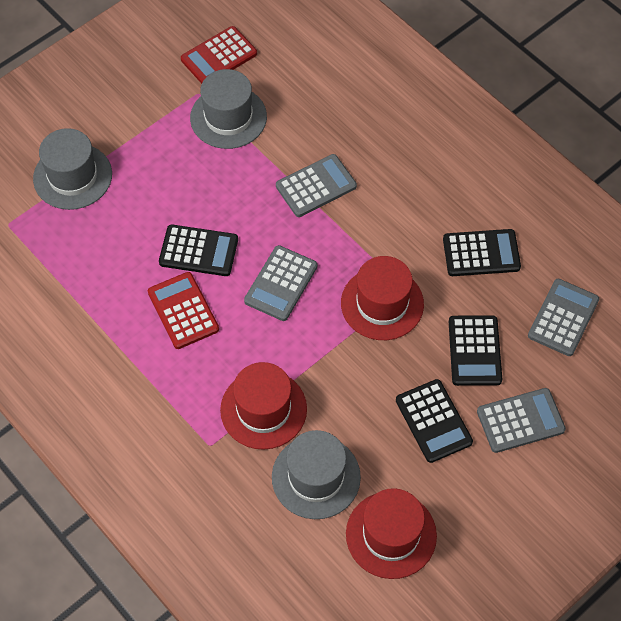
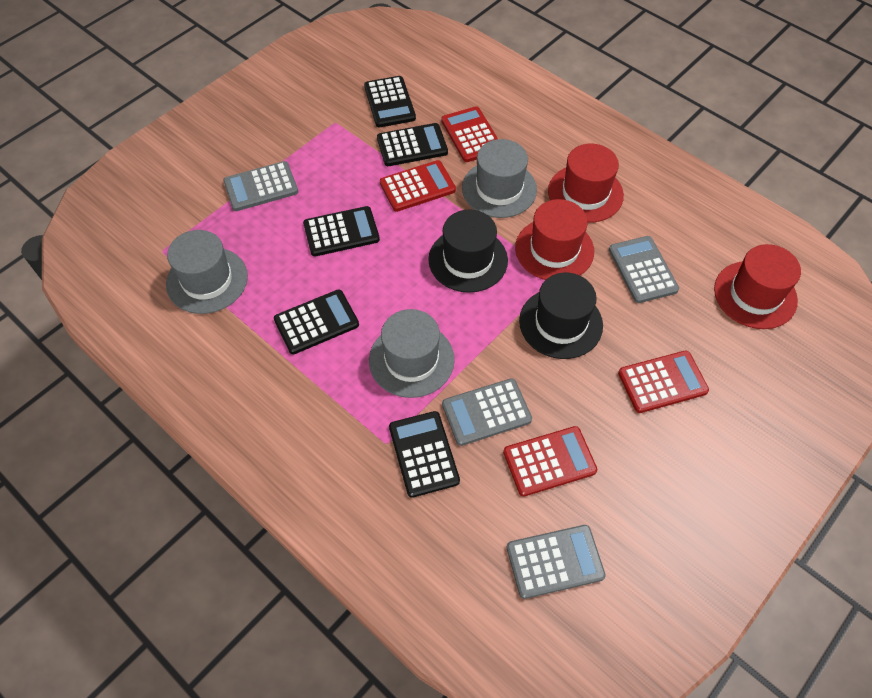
black calculator: [159,225,238,276] [396,379,473,463] [443,229,521,276] [449,315,502,386] = 4 -> [274,289,359,354] [303,206,380,257] [364,76,416,127] [377,123,448,166] [389,411,460,498] = 5
black hat: none = 0 -> [428,210,508,293] [519,273,603,359] = 2
red calculator: [148,272,219,349] [181,26,257,84] = 2 -> [380,160,456,212] [441,106,498,162] [503,426,597,497] [618,351,709,413] = 4

